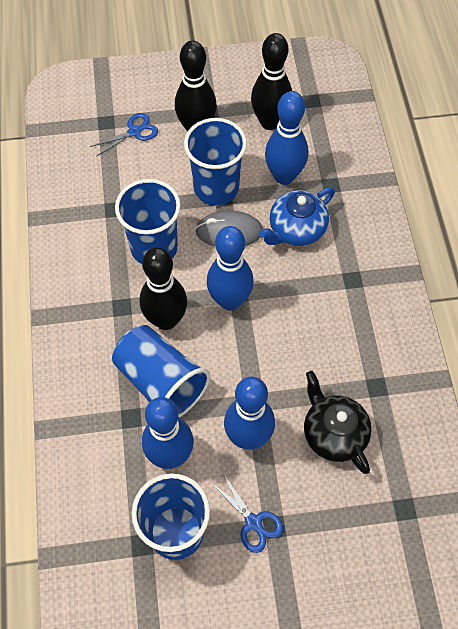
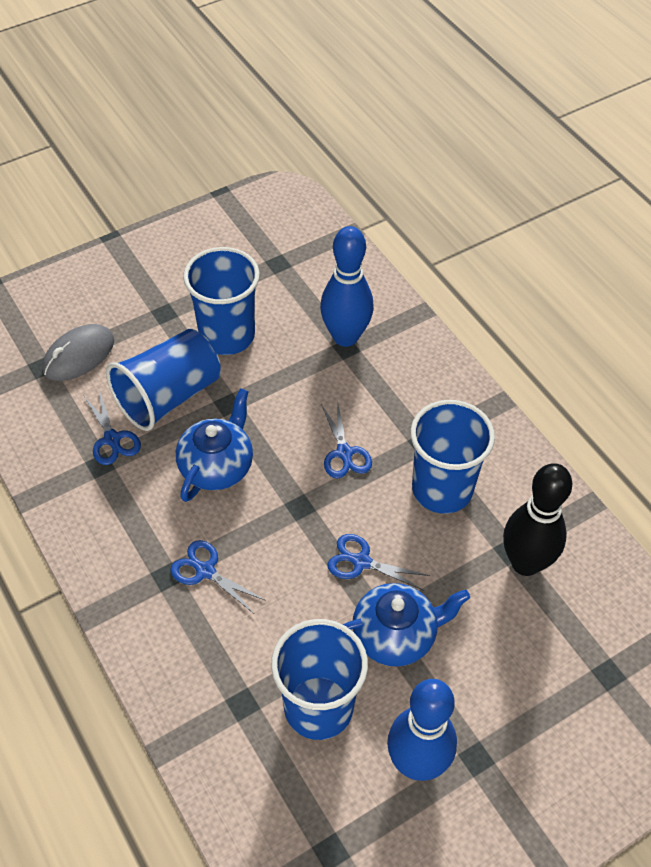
black bowling pin: [140,247,187,330] [175,40,217,132] [251,33,292,130] = 3 -> [503,463,573,576] = 1
black teapot: [304,371,372,474] = 1 -> none = 0
blue bowling pin: [142,397,194,469] [207,226,254,311] [224,377,275,450] [265,91,308,185] = 4 -> [320,226,374,347] [387,679,457,781] = 2
blue scissors: [90,113,158,156] [210,475,283,553] = 2 -> [83,390,141,465] [170,540,266,614] [321,400,372,479] [328,534,430,591] = 4
blue teapot: [259,187,335,246] = 1 -> [176,388,253,502] [342,583,470,667] = 2

